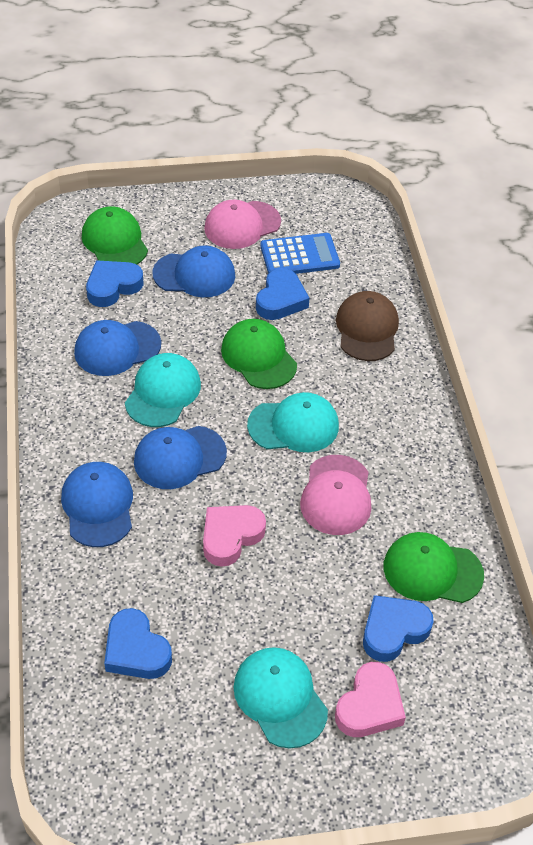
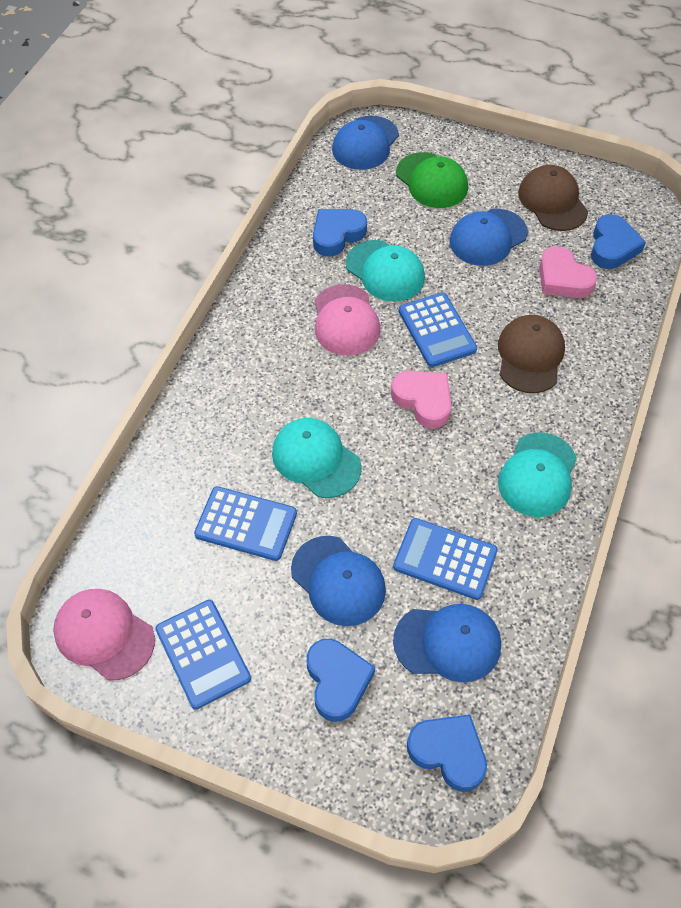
blue calculator: [260,233,340,274] = 1 -> [155,600,251,710] [194,486,297,561] [393,518,498,600] [398,292,477,367] = 4
brown cap: [336,291,399,361] = 1 -> [498,315,565,393] [518,165,588,231] = 2
green cap: [82,206,148,264] [221,319,297,389] [383,532,484,603] = 3 -> [396,152,468,208] = 1

